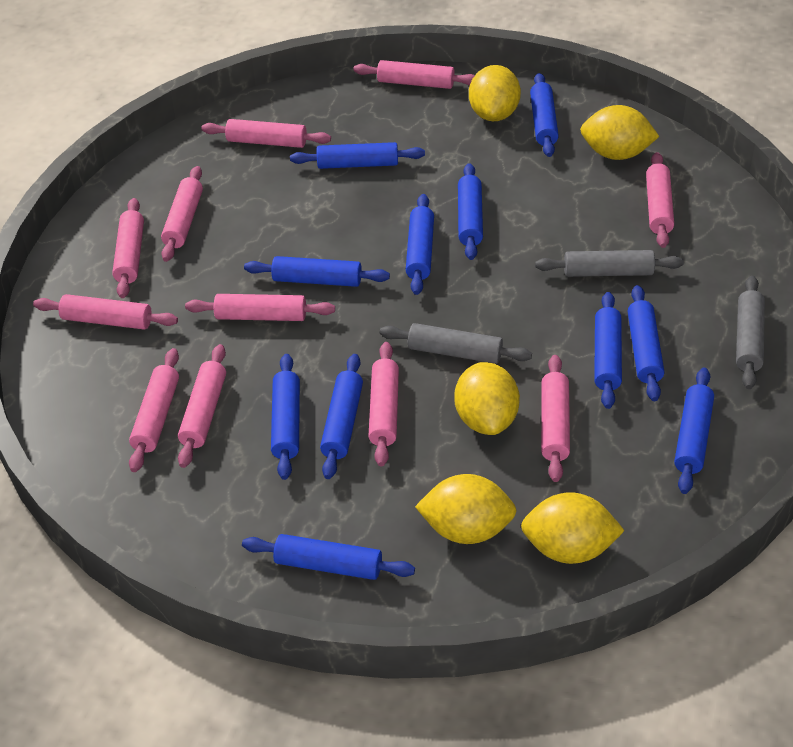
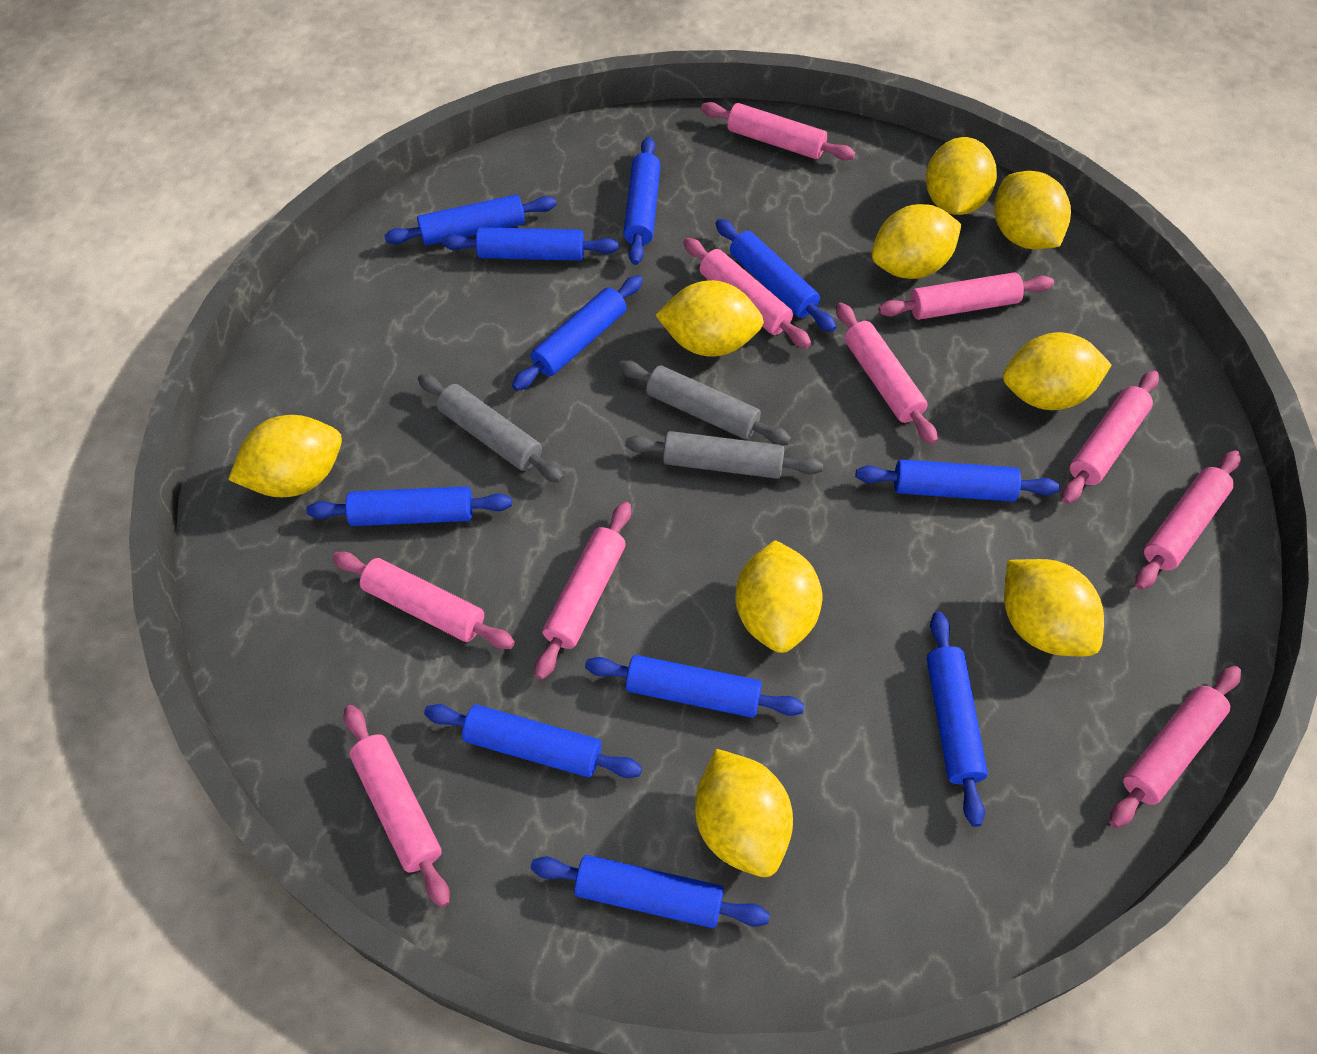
pink rolling pin: [33,294,178,330] [112,198,144,298] [129,348,179,472] [161,166,203,262] [178,344,226,468] [185,294,335,321] [201,119,331,148] [353,60,475,89] [368,342,399,466] [541,355,570,482] [646,152,674,248] = 11 -> [332,552,515,649] [344,705,450,908] [535,502,631,680] [684,238,811,348] [701,102,855,161] [836,302,938,445] [878,272,1054,320] [1062,370,1159,504] [1109,666,1241,828] [1135,450,1241,590] = 10
yellow lemon: [415,474,517,544] [454,362,520,435] [469,65,521,121] [521,492,625,564] [580,105,659,160] = 5 -> [228,415,342,497] [655,280,764,357] [695,749,793,877] [735,540,822,653] [872,204,961,279] [926,137,997,215] [994,171,1071,249] [1003,332,1111,410] [1004,559,1104,656] = 9

